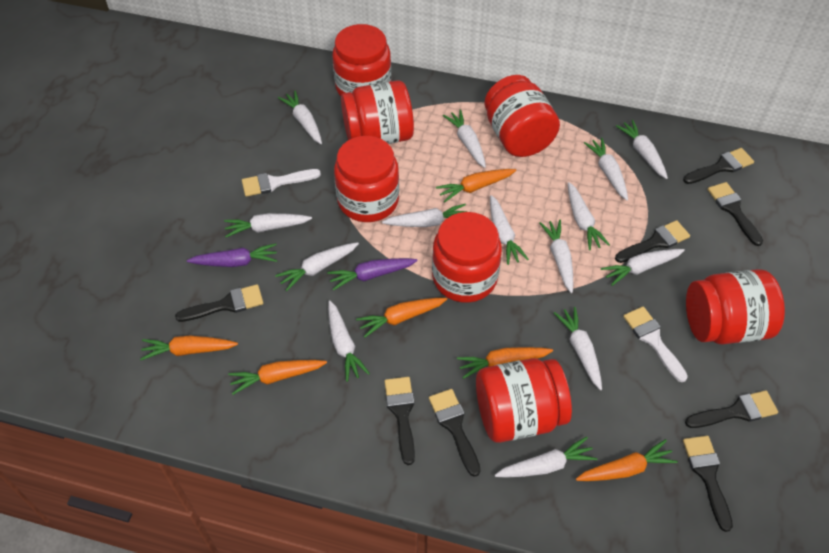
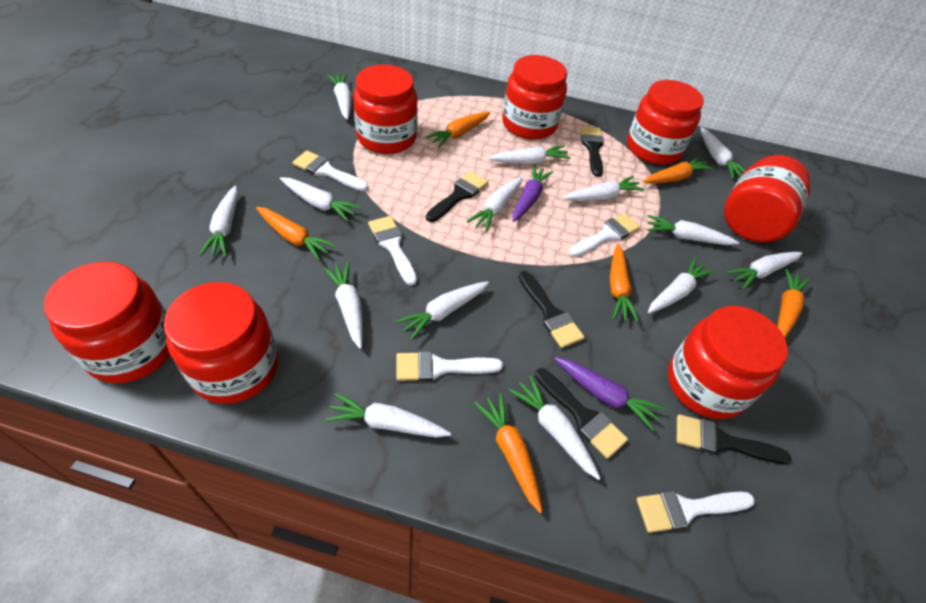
black brush: [175,284,263,322] [384,377,415,465] [429,389,481,477] [615,220,690,263] [683,148,754,184] [683,436,733,532] [685,390,778,428] [708,182,763,246] = 8 -> [426,171,488,222] [519,271,585,348] [535,368,628,459] [580,126,604,177] [677,414,791,464] = 5
white brush: [242,169,321,197] [623,306,688,382] = 2 -> [293,151,368,191] [368,216,417,286] [397,351,503,381] [569,213,641,257] [637,491,755,533] = 5

